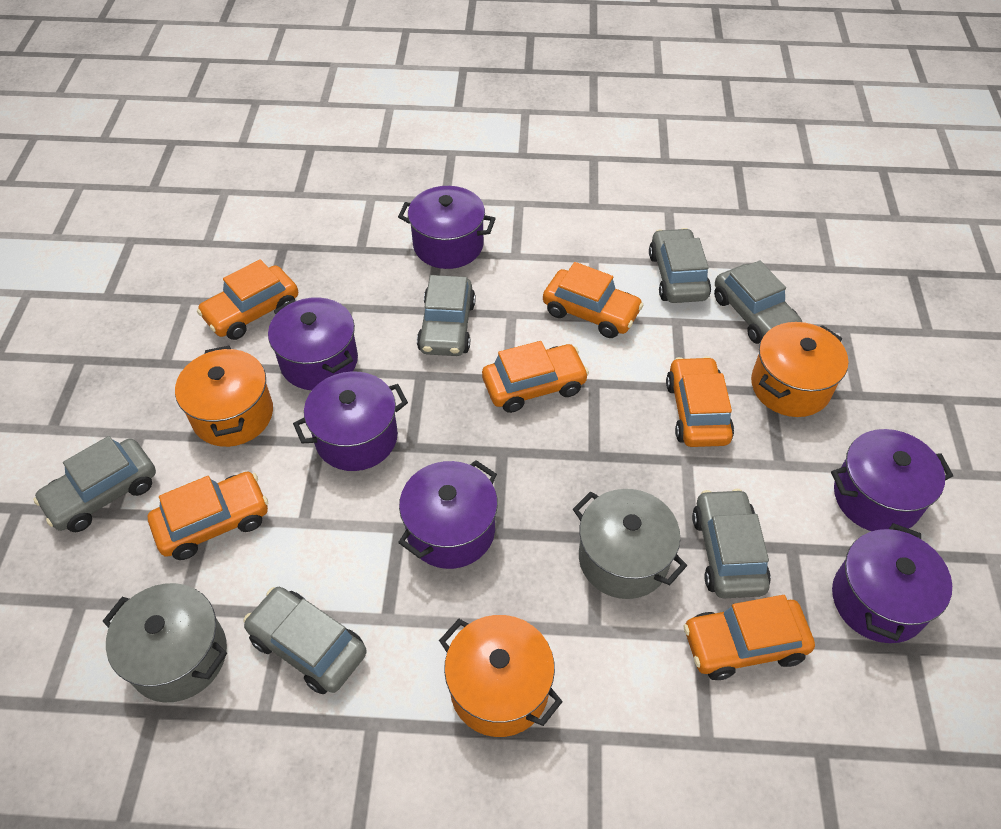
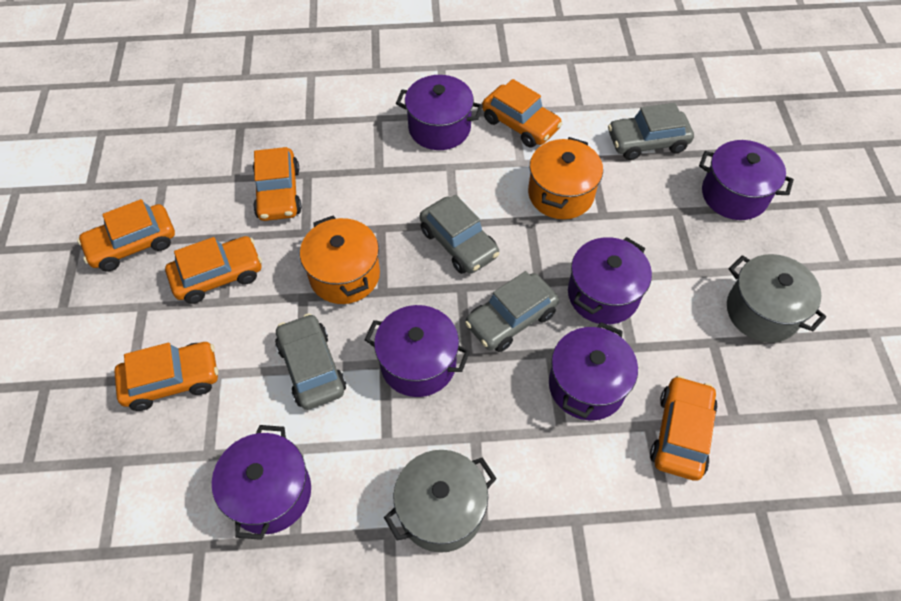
grey car: [33,436,156,532] [243,587,367,694] [417,275,476,356] [649,228,711,303] [692,489,771,598] [714,260,802,344] = 6 -> [275,313,346,410] [420,195,499,274] [465,271,559,352] [608,103,694,160] = 4
orange pot: [175,346,273,447] [439,615,563,737] [751,322,849,417] = 3 -> [300,216,380,304] [528,137,603,219] = 2

